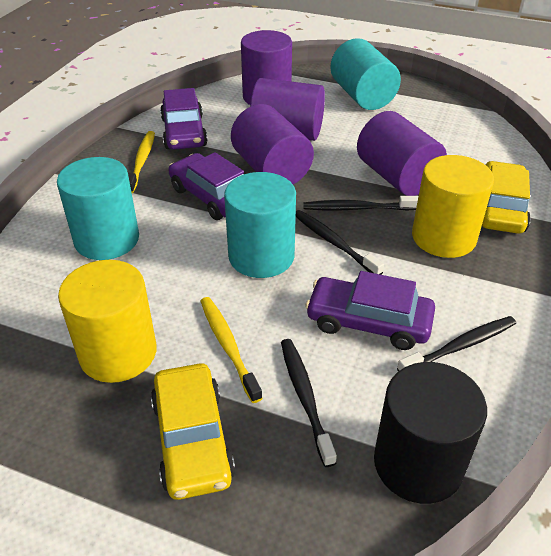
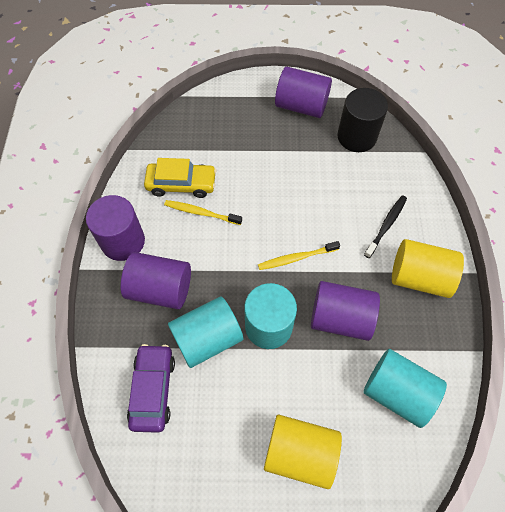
black toothbrush: [281,339,337,467] [296,210,384,275] [303,196,418,210] [397,316,516,372] = 4 -> [364,195,407,258] = 1
purple car: [160,88,208,150] [168,152,244,220] [305,271,435,350] = 3 -> [127,344,175,433] = 1
yellow car: [151,363,235,500] [482,161,531,233] = 2 -> [144,158,216,198] = 1

